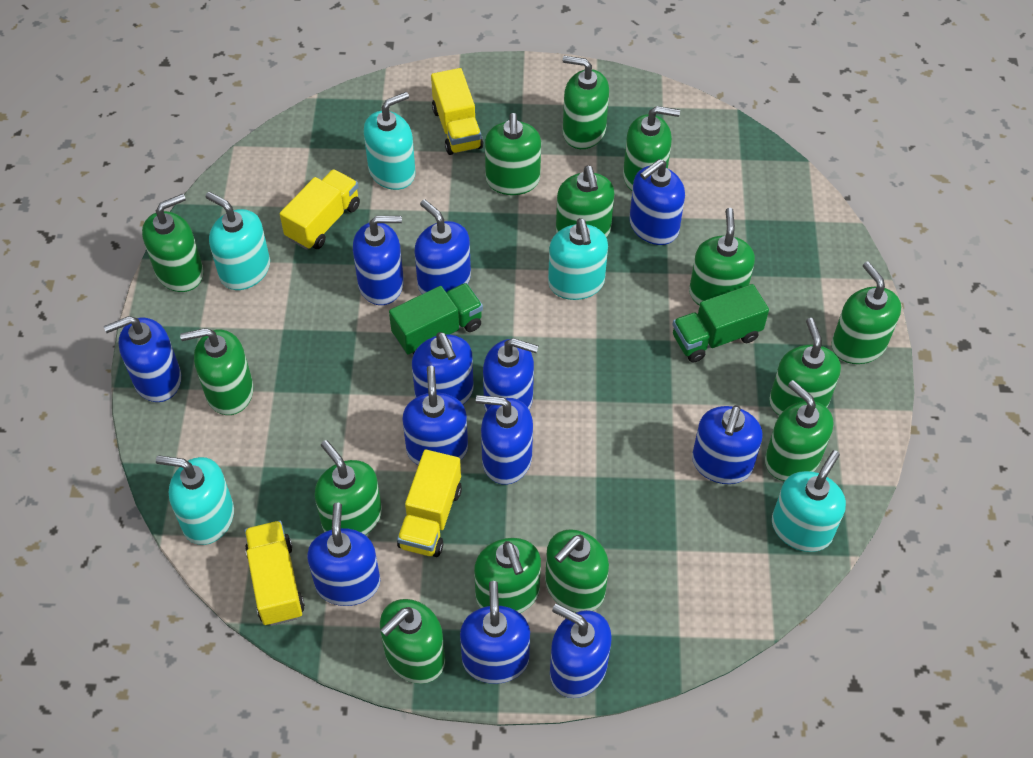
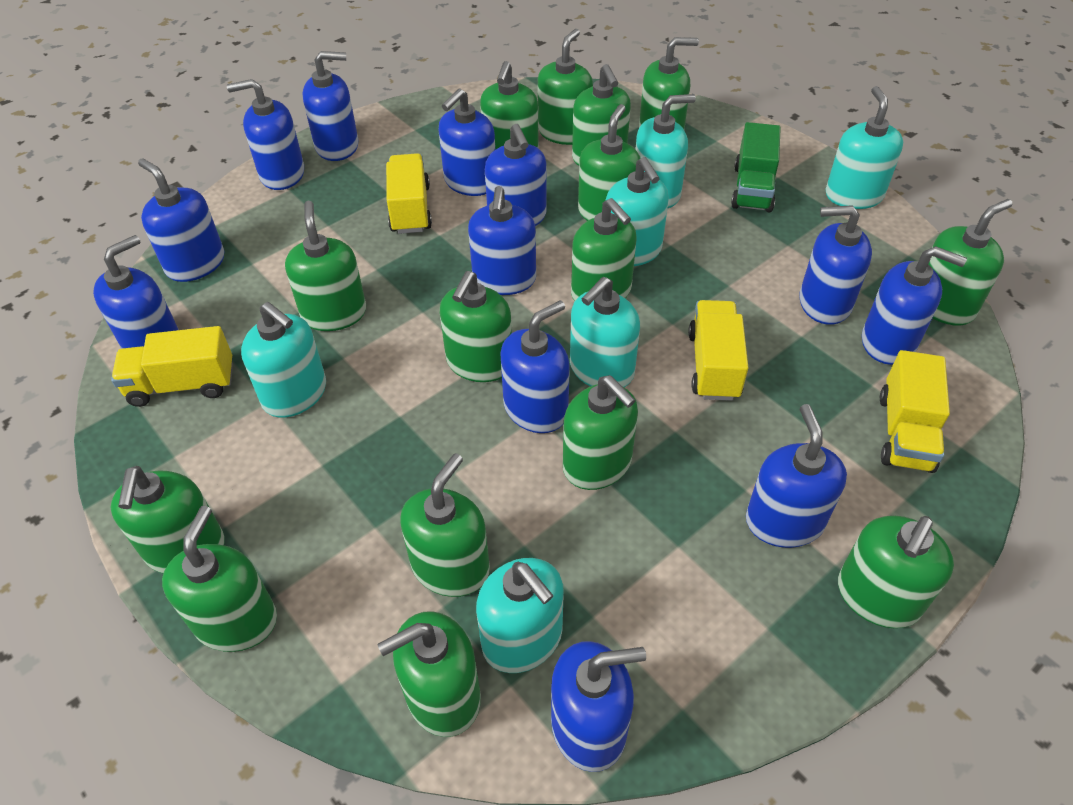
green soap dispenser: [142,193,204,292] [180,328,253,415] [315,440,382,535] [380,599,445,684] [474,538,541,613] [485,113,541,195] [545,529,609,612] [556,166,614,238] [563,56,609,149] [623,106,680,191] [689,208,755,306] [765,380,833,481] [769,318,841,416] [831,261,901,364] = 14 -> [111,466,225,573] [162,506,277,652] [285,201,366,331] [378,611,481,737] [400,454,490,597] [440,271,512,382] [480,61,539,150] [538,29,593,145] [563,375,638,490] [571,198,636,301] [572,64,631,166] [578,104,641,221] [639,37,699,129] [838,516,954,628] [928,199,1013,326] = 15
green truck: [389,283,483,355] [672,284,769,362] = 2 -> [731,122,781,212] = 1
turquoise soap dispenser: [156,455,234,545] [206,192,270,290] [364,92,416,190] [548,218,608,300] [772,450,846,552] = 5 -> [241,302,326,418] [476,558,564,673] [570,277,640,387] [605,157,669,266] [636,94,696,209] [825,86,903,209] = 6

